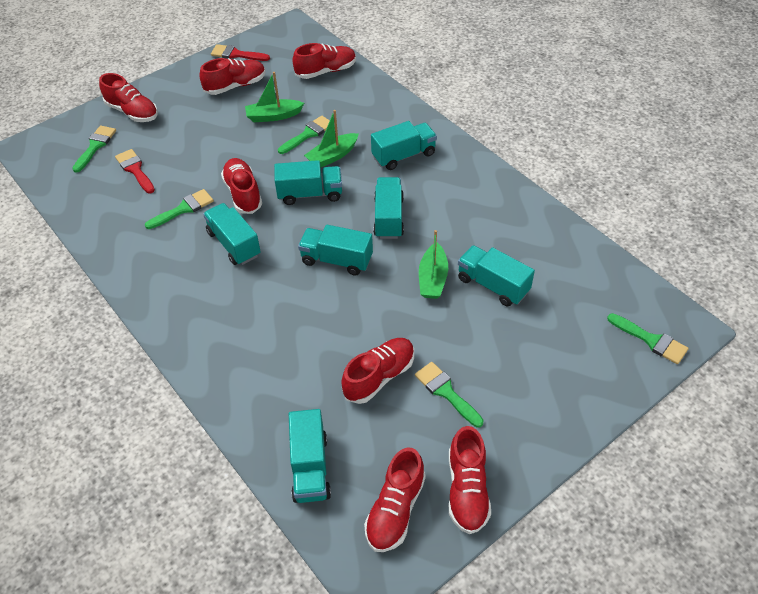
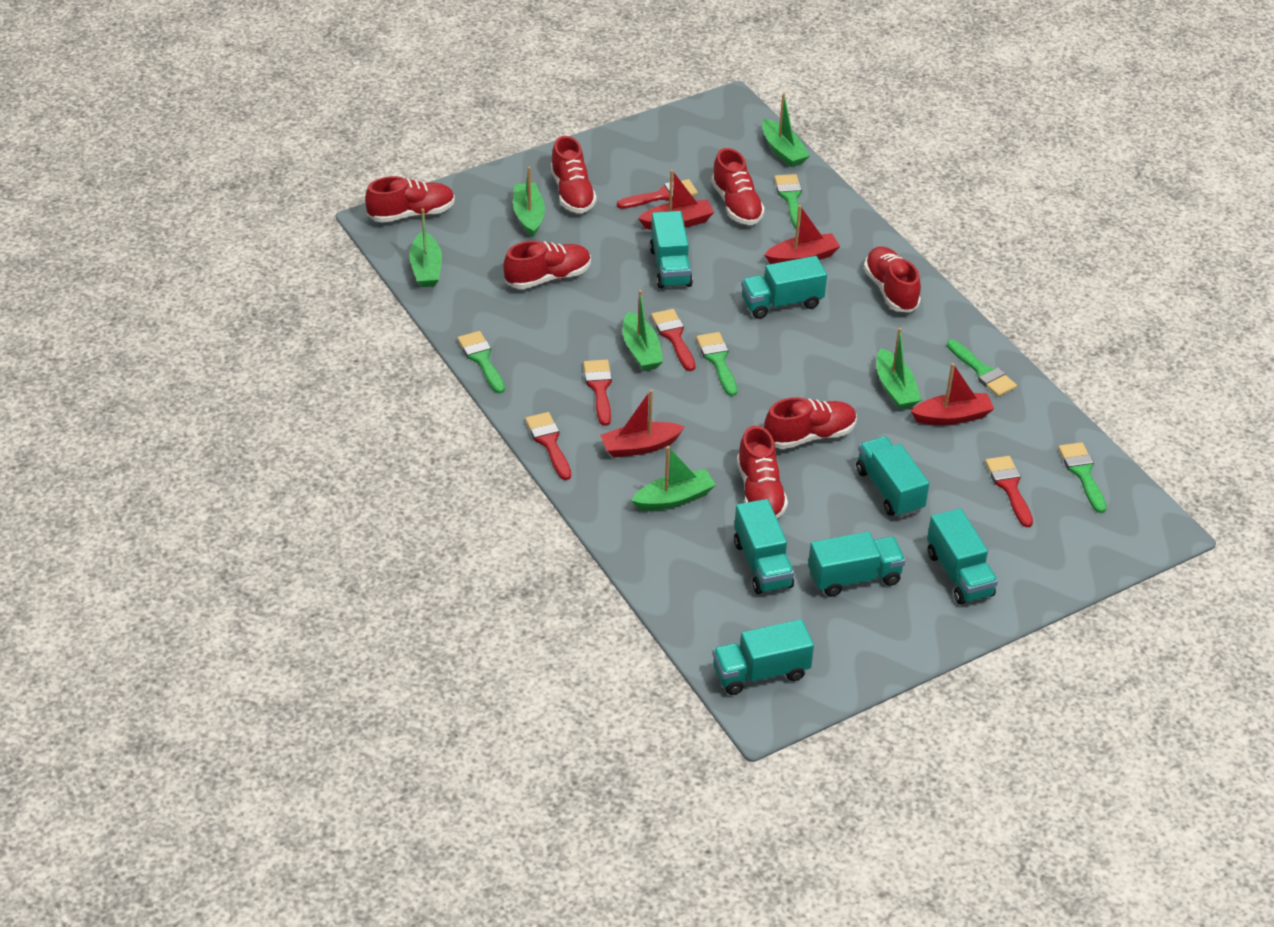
green boat: [245,72,304,122] [304,110,359,167] [419,230,448,299] = 3 -> [409,208,442,287] [513,167,545,237] [623,290,664,371] [631,446,716,511] [762,93,810,167] [877,328,921,409] = 6
red boat: none = 0 -> [600,390,685,457] [638,170,714,230] [764,205,840,264] [911,363,994,425] = 4
red brush: [115,149,155,194] [211,44,270,61] = 2 -> [525,412,571,480] [583,360,612,426] [617,179,698,209] [651,309,695,371] [985,456,1033,527] = 5

